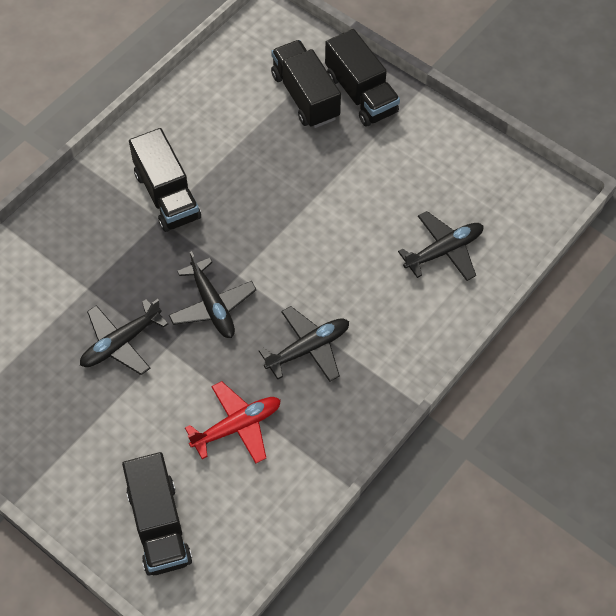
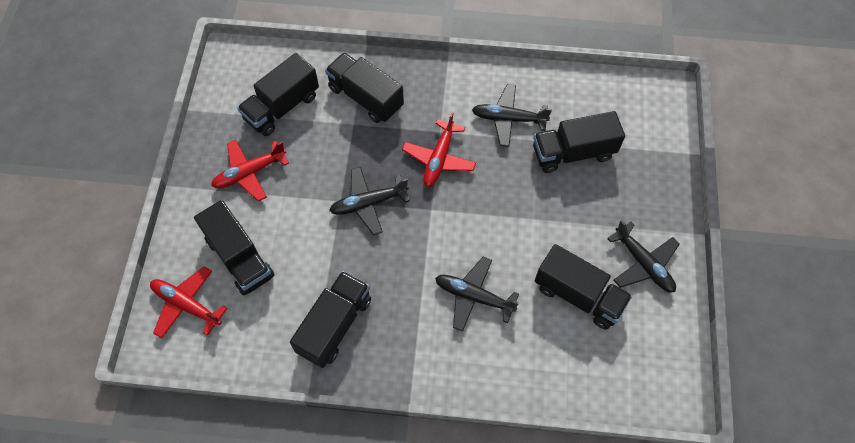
black truck: [122,452,192,576] [129,128,201,232] [271,40,341,128] [325,29,400,127] = 4 -> [194,200,274,296] [237,53,319,136] [290,271,371,368] [325,52,404,123] [533,111,625,173] [535,244,632,330] = 6
red plane: [185,381,281,463] = 1 -> [150,266,227,339] [211,140,289,201] [402,112,476,187] = 3

